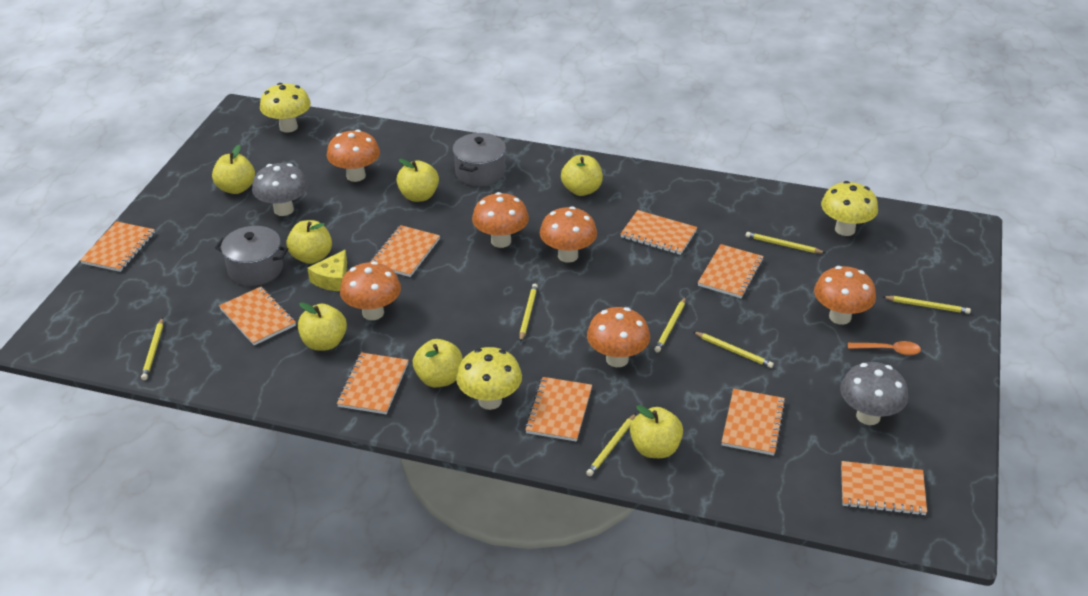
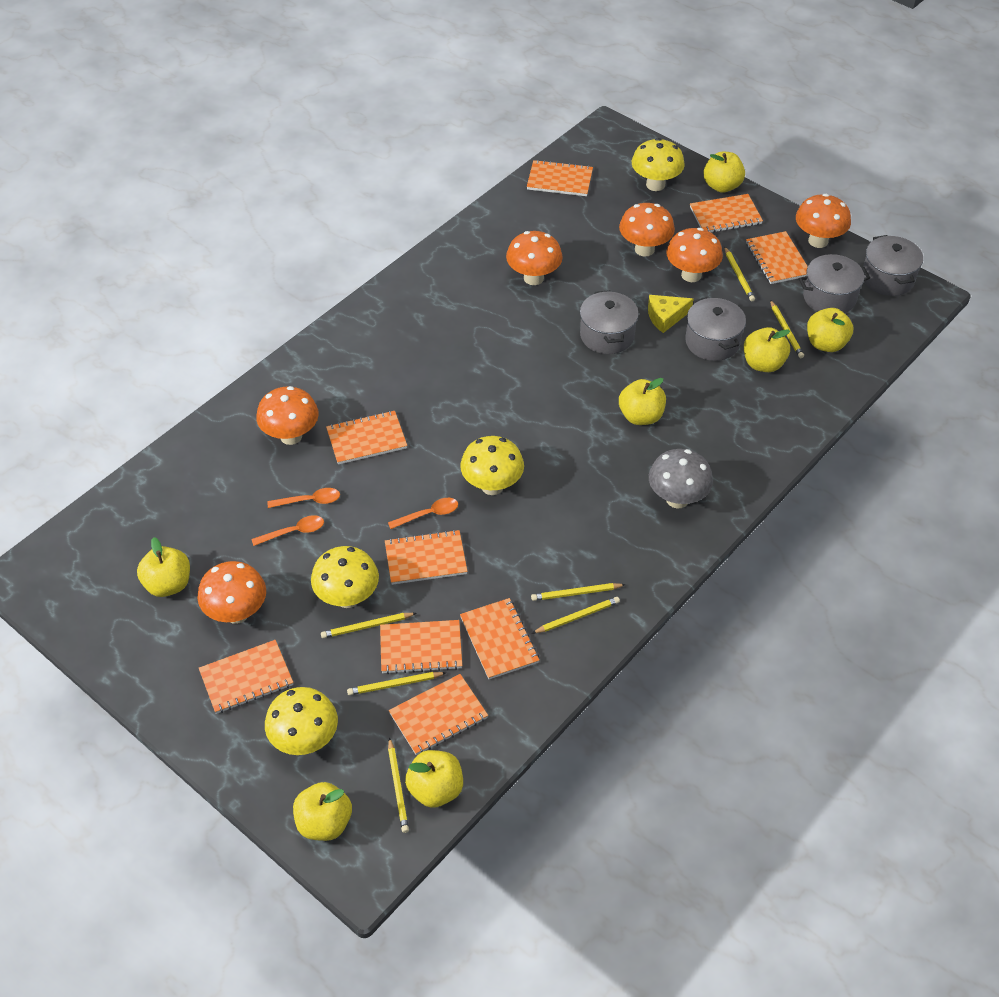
grey mushroom: [252,163,308,216] [840,362,908,425] = 2 -> [649,449,713,508] = 1
grey pot: [215,226,288,286] [453,133,506,186] = 2 -> [580,290,639,354] [685,297,746,361] [799,254,870,313] [863,235,923,296] = 4
orange spoon: [848,341,921,355] = 1 -> [251,515,324,546] [267,488,340,508] [388,498,458,529] = 3
yellow mushroom: [260,83,311,132] [456,347,522,410] [821,181,878,236] = 3 -> [265,687,338,755] [311,546,379,608] [460,436,524,495] [632,138,685,191] = 4

